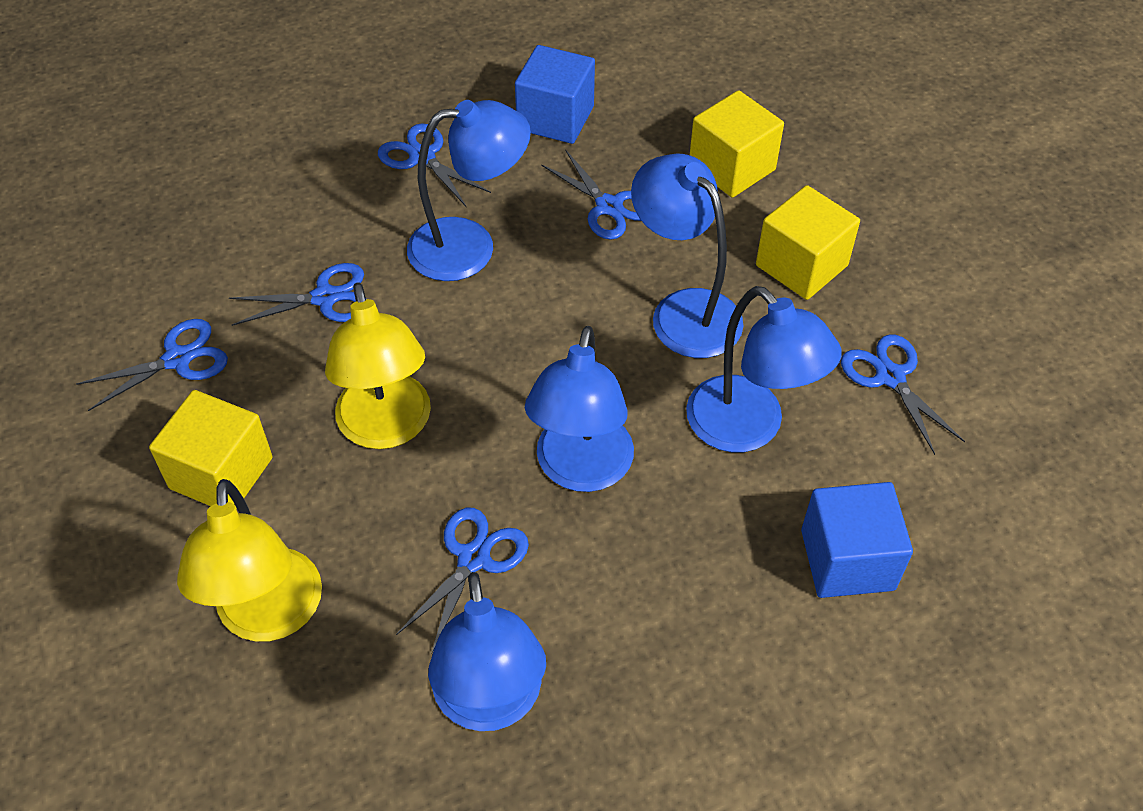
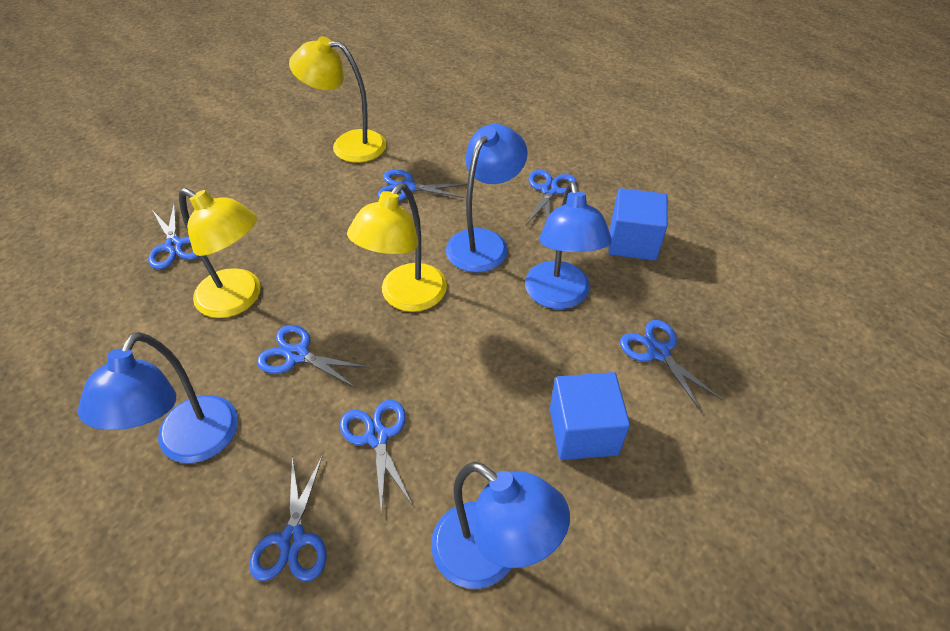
blue lamp: [407,100,531,281] [428,572,546,731] [525,326,634,492] [631,153,743,358] [686,286,842,452] = 5 -> [77,332,238,463] [431,462,570,589] [446,124,528,273] [525,181,612,309] = 4
blue scissors: [76,319,228,411] [229,263,364,326] [378,123,491,208] [396,508,529,655] [541,149,641,240] [841,334,965,455] = 6 -> [148,202,199,269] [249,455,327,581] [257,325,370,388] [340,400,413,514] [378,169,467,201] [526,169,577,225] [620,320,722,411] = 7
yellow cube: [149,390,273,509] [690,90,784,198] [756,185,860,300] = 3 -> none = 0
yellow lamp: [177,479,322,642] [325,282,431,449] = 2 -> [179,188,261,318] [289,36,386,163] [347,183,447,312] = 3

